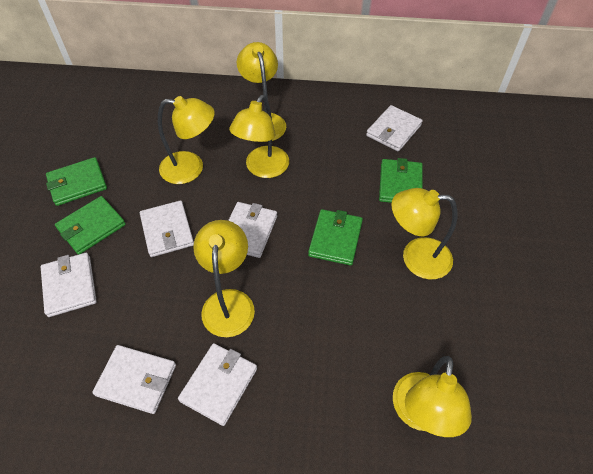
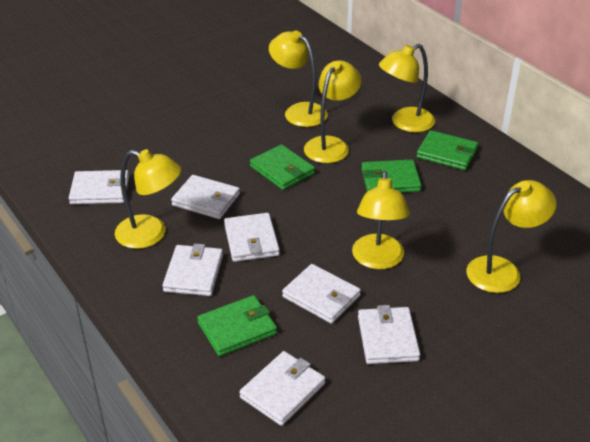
white wallet: [40,253,97,317] [92,345,176,414] [140,200,194,257] [178,343,257,426] [228,202,277,258] [366,105,423,151] = 6 -> [69,170,129,204] [162,244,223,296] [171,175,240,219] [224,213,280,262] [239,351,325,426] [282,264,361,324] [358,305,420,364] = 7

